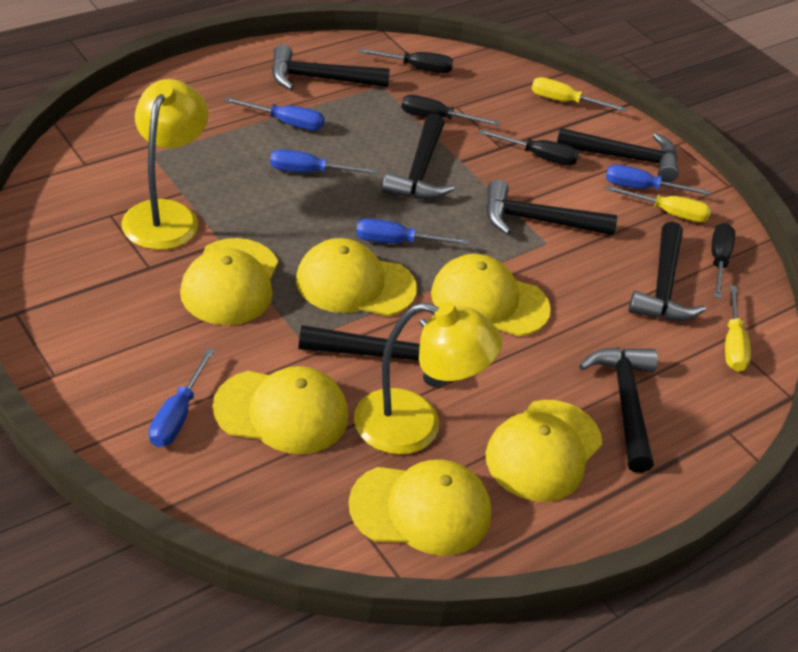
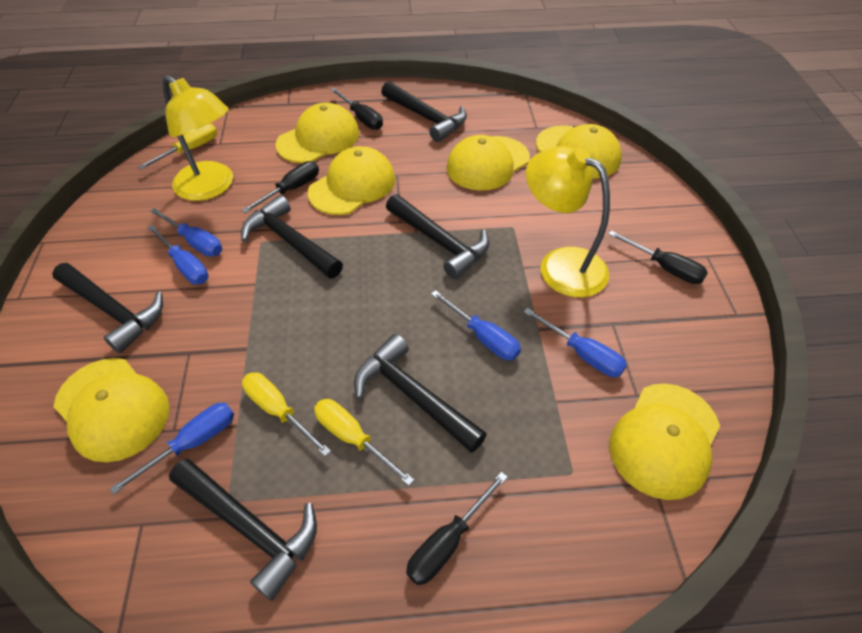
black hammer: [272,44,390,90] [298,318,447,387] [382,113,454,200] [486,179,617,235] [557,128,679,183] [579,347,658,473] [628,222,706,321] = 7 -> [52,263,163,354] [169,459,317,601] [241,195,343,279] [354,334,487,453] [381,81,467,142] [386,194,489,279] = 6

